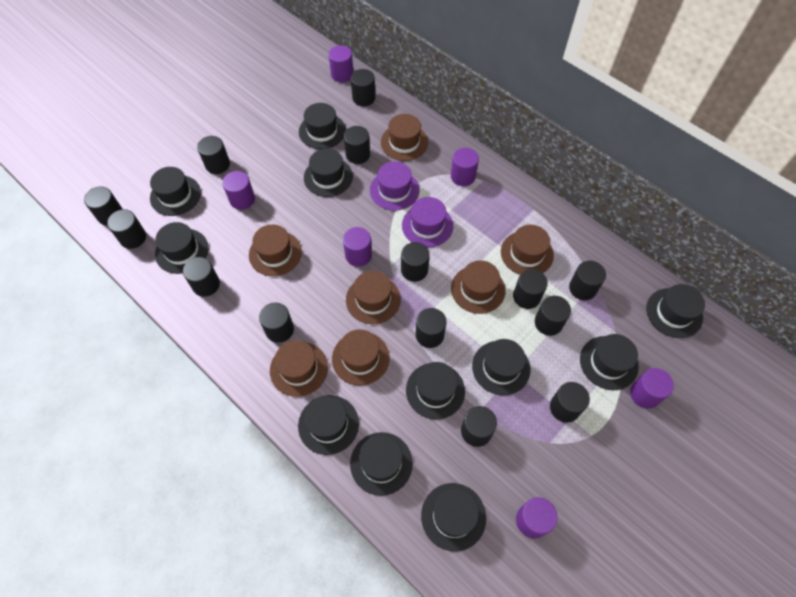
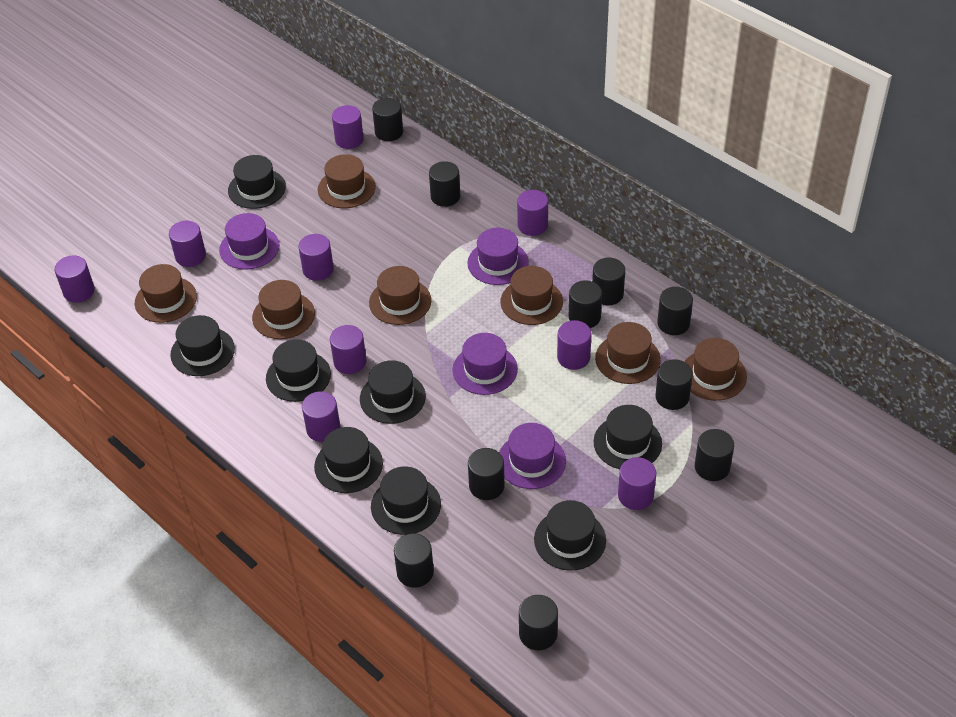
black cylinder: [84,186,122,225] [107,209,146,249] [183,257,220,297] [197,136,230,174] [259,303,294,343] [344,126,370,164] [351,69,376,106] [401,242,430,282] [415,308,447,348] [461,406,497,447] [513,269,548,309] [535,296,571,336] [550,382,590,423] [569,261,606,300] = 14 -> [372,98,403,141] [394,533,434,588] [429,161,460,207] [468,448,505,500] [519,595,558,650] [569,280,602,328] [592,258,625,305] [655,359,693,410] [657,287,693,335] [695,429,734,481] = 10
black hat: [150,167,201,216] [155,222,209,274] [298,395,359,455] [299,103,346,149] [304,148,353,197] [350,432,413,496] [406,362,465,419] [421,483,486,551] [472,339,530,396] [580,334,639,390] [646,284,705,338] = 11 -> [170,315,235,376] [228,155,286,209] [266,339,331,402] [314,427,383,493] [360,360,426,424] [371,467,441,535] [534,500,606,571] [594,405,662,469] = 8
purple cylinder: [222,171,255,210] [329,45,353,82] [343,227,372,266] [451,148,479,186] [516,497,558,538] [630,368,674,409] = 6 -> [55,255,95,303] [169,221,206,267] [298,234,334,281] [302,391,340,442] [330,325,366,374] [332,105,364,149] [517,190,548,236] [557,320,591,370] [618,457,656,510] = 9
purple hat: [370,161,420,211] [402,197,453,247] = 2 -> [219,213,280,270] [453,333,518,395] [467,228,529,285] [499,423,566,489] = 4

